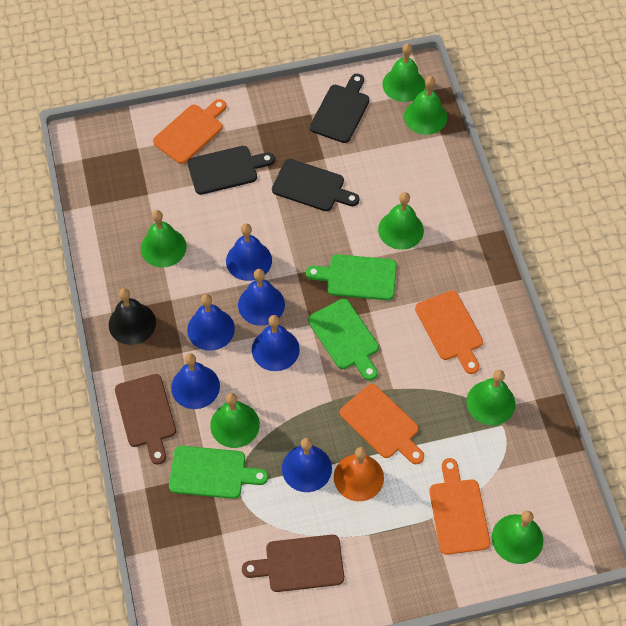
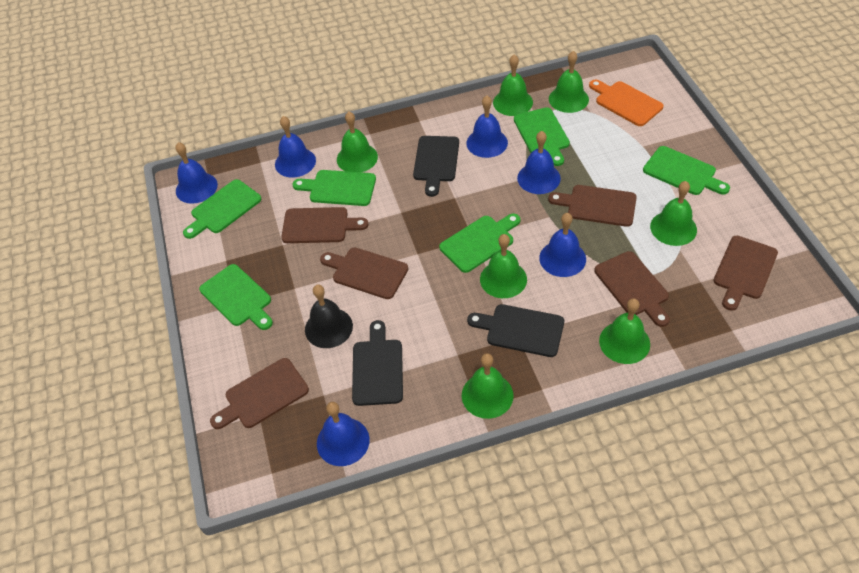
brown cutting board: [115,374,176,464] [242,535,344,592] = 2 -> [210,358,309,429] [281,207,368,243] [320,248,408,299] [548,185,637,227] [594,251,670,327] [713,236,778,311] = 6
green cutting board: [169,446,268,499] [306,254,397,300] [308,299,379,381] = 3 -> [183,179,262,239] [199,264,273,330] [293,170,376,206] [439,213,521,273] [514,107,570,166] [643,146,730,195] = 6
orange bell: [334,447,384,501] = 1 -> none = 0
orange cutting board: [153,99,227,164] [340,384,424,464] [415,291,483,374] [429,458,490,555] = 4 -> [589,79,663,126] = 1

